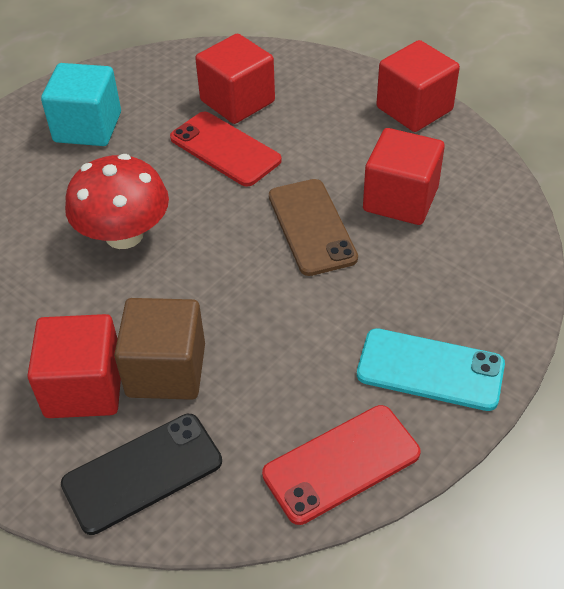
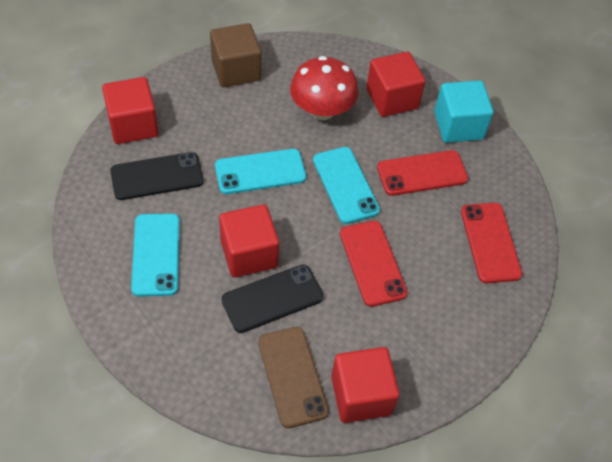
black phone: [61,414,222,535] = 1 -> [110,152,204,200] [222,265,324,333] = 2
red phone: [170,112,282,187] [262,405,420,525] = 2 -> [340,221,408,307] [377,150,468,196] [461,203,522,283] = 3
turquoise phone: [357,328,505,411] = 1 -> [131,214,180,297] [215,149,306,194] [313,147,380,224] = 3

